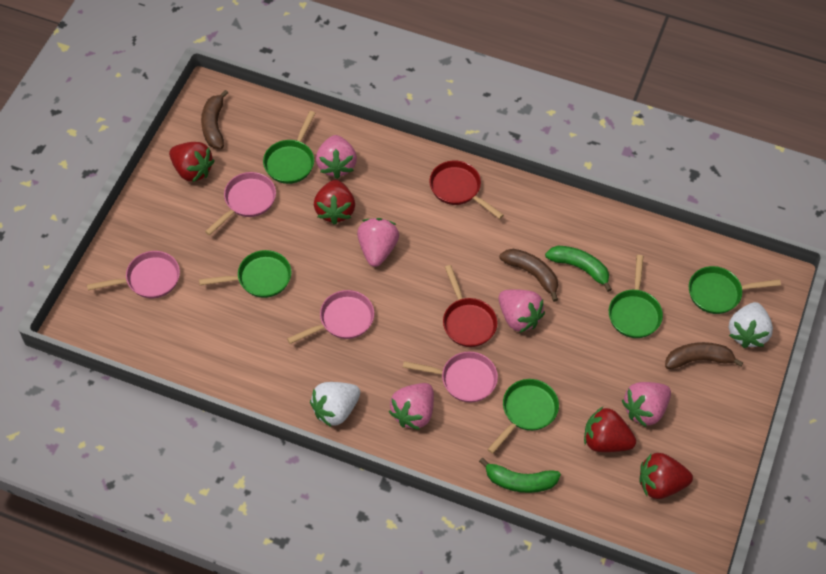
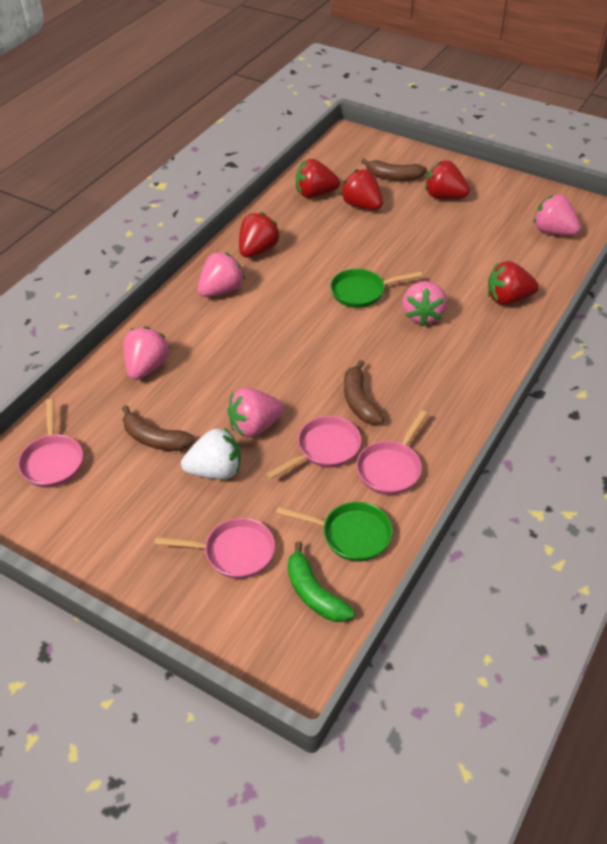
green banana: [479,458,561,493] [545,246,612,292] = 2 -> [288,541,355,622] = 1
green pan: [199,250,292,298] [263,111,315,184] [487,379,559,454] [609,255,663,338] [689,266,781,314] = 5 -> [276,502,393,562] [330,269,422,308] = 2
red pan: [430,160,504,219] [443,265,498,347] = 2 -> none = 0
red strawberry: [169,142,215,182] [314,180,355,225] [584,407,636,452] [639,453,693,499] = 4 -> [239,212,280,258] [296,159,340,198] [340,169,383,210] [425,160,470,199] [488,261,539,305] = 5
white strawberry: [310,382,360,427] [728,302,773,348] = 2 -> [181,427,241,479] = 1

